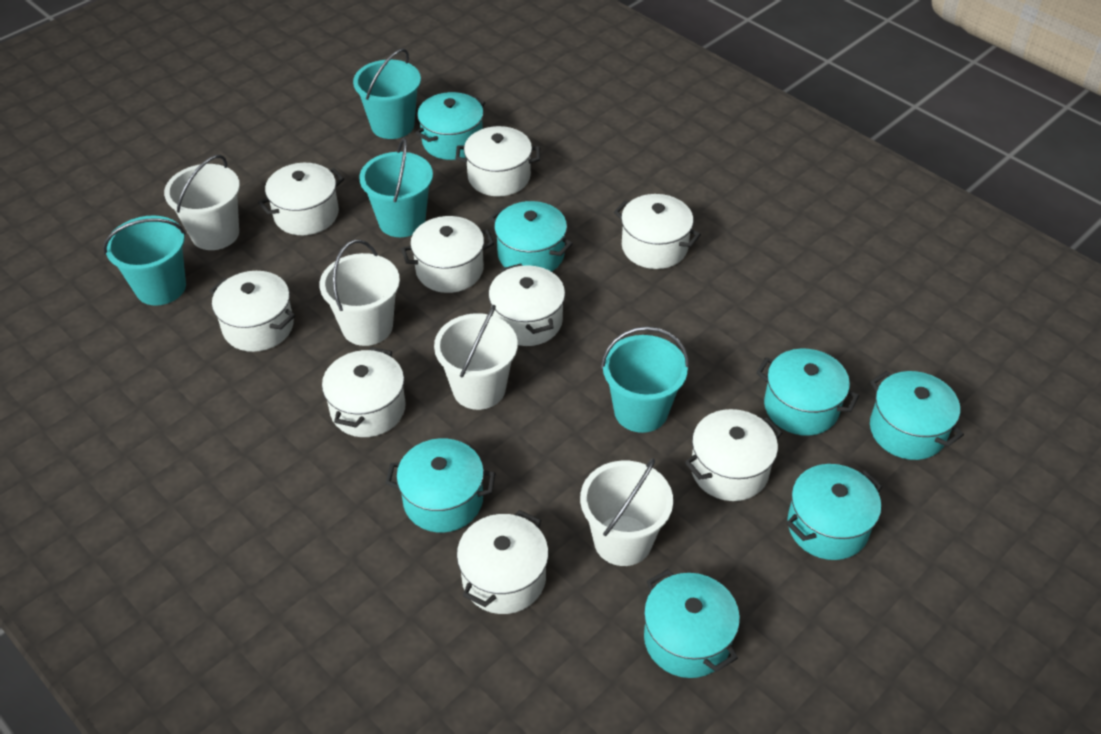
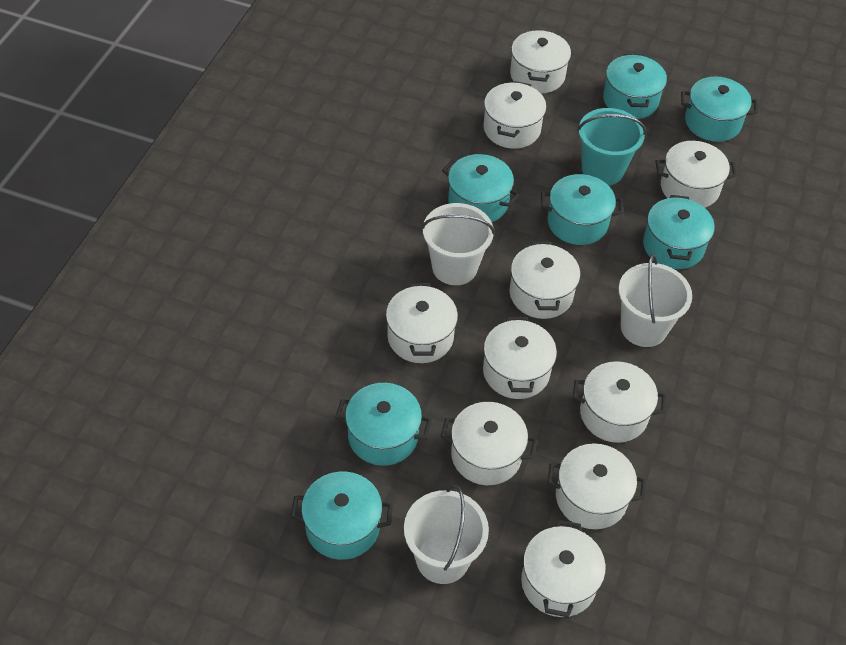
turquoise bucket: [103,215,186,306] [353,49,421,139] [359,138,433,237] [601,326,689,433] = 4 -> [577,108,646,185] = 1
white bucket: [164,155,240,250] [320,240,400,346] [434,305,518,410] [580,459,673,566] = 4 -> [404,485,489,584] [421,203,495,285] [619,254,692,347] = 3
white pot: [210,271,295,352] [258,163,344,235] [322,347,406,437] [401,216,494,293] [455,126,540,196] [457,510,549,614] [488,263,565,346] [614,194,701,269] [685,409,782,501] = 9 -> [386,283,458,363] [441,402,538,485] [483,81,546,149] [483,317,557,399] [510,29,571,94] [510,241,580,319] [521,520,606,617] [547,443,646,529] [573,361,666,443] [655,141,737,208] = 10

